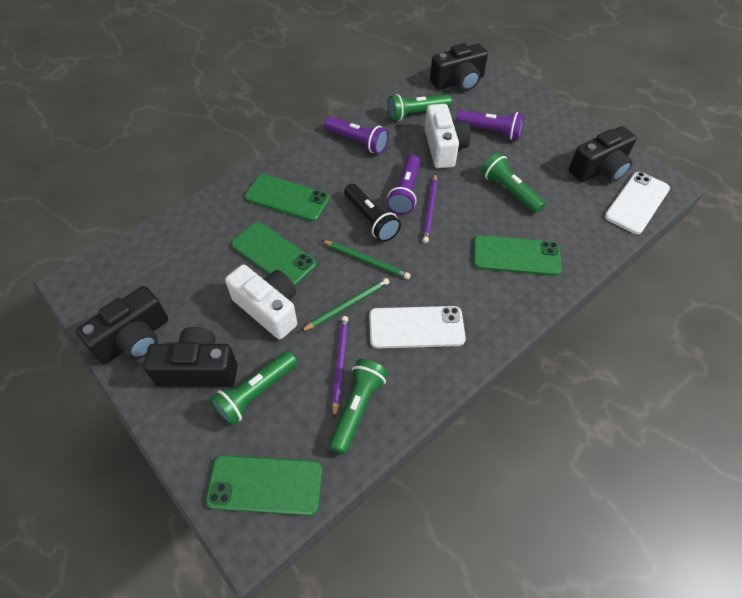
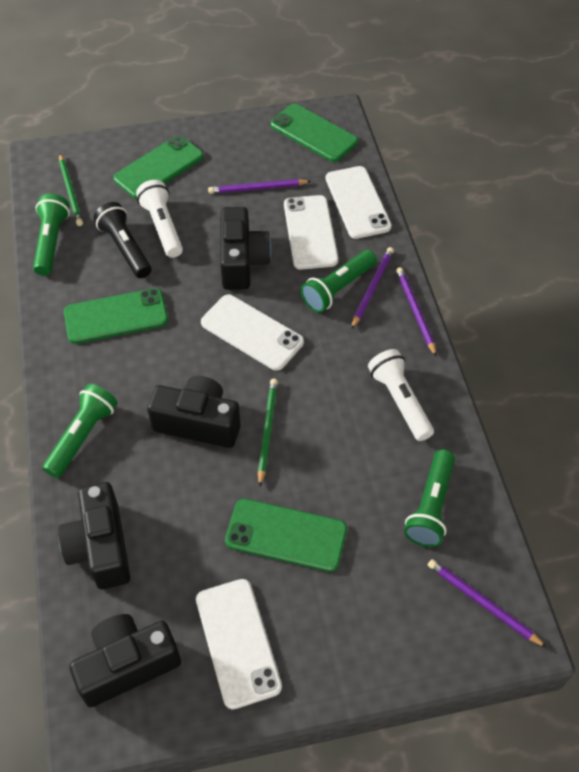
purple flashlight: [324,116,389,154] [387,155,420,215] [456,110,524,140] = 3 -> none = 0
purple pencil: [332,316,348,419] [423,174,437,243] = 2 -> [208,179,311,194] [351,247,394,329] [396,267,436,356] [428,559,547,648] = 4
white camera: [225,264,297,339] [425,104,470,168] = 2 -> none = 0
white flashlight: none = 0 -> [136,180,183,258] [368,349,434,441] = 2
white phone: [369,306,466,348] [605,172,670,234] = 2 -> [196,579,282,709] [201,294,304,371] [284,195,338,270] [326,166,392,239] = 4

